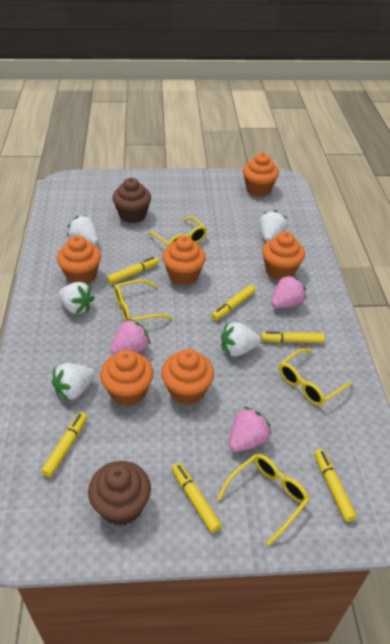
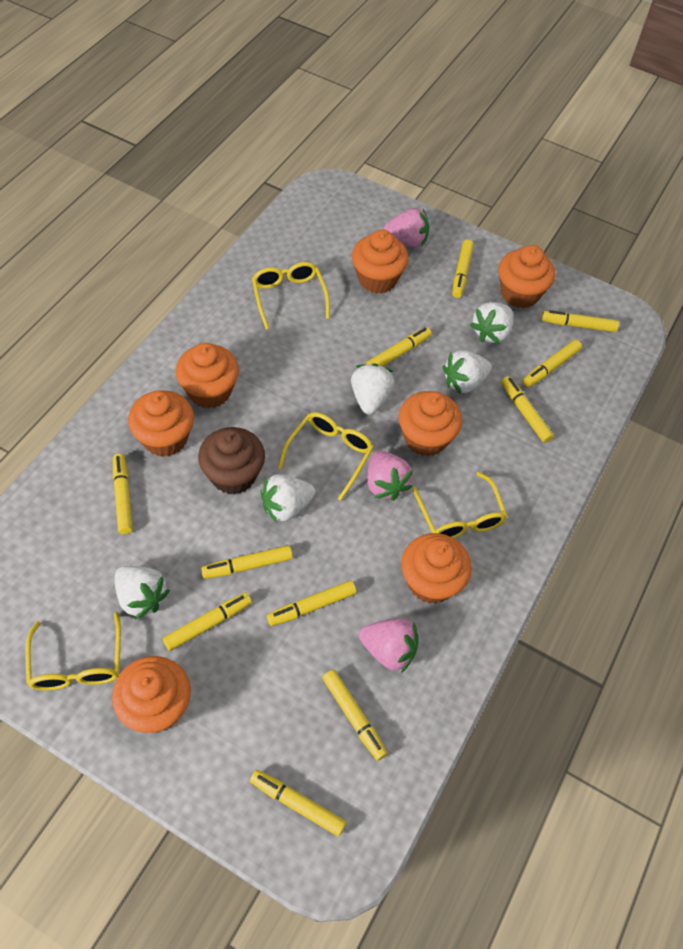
brown cupcake: [88,461,151,526] [112,178,151,223] = 2 -> [198,427,265,495] = 1
orange cupcake: [57,236,101,284] [100,350,154,406] [161,349,214,405] [162,236,206,285] [243,153,279,196] [262,232,305,280] = 6 -> [112,656,191,733] [128,390,194,457] [176,343,239,408] [352,230,409,294] [398,391,462,456] [401,533,472,604] [499,245,555,308] = 7
yellow marker: [41,412,87,477] [107,257,159,284] [172,463,221,533] [211,285,256,321] [261,331,325,343] [314,449,357,522] = 6 -> [113,454,133,534] [163,593,252,651] [201,545,293,579] [250,770,346,836] [267,580,356,626] [322,670,388,761] [366,327,432,366] [452,240,474,298] [501,376,554,443] [523,340,582,387] [542,310,619,332] = 11

